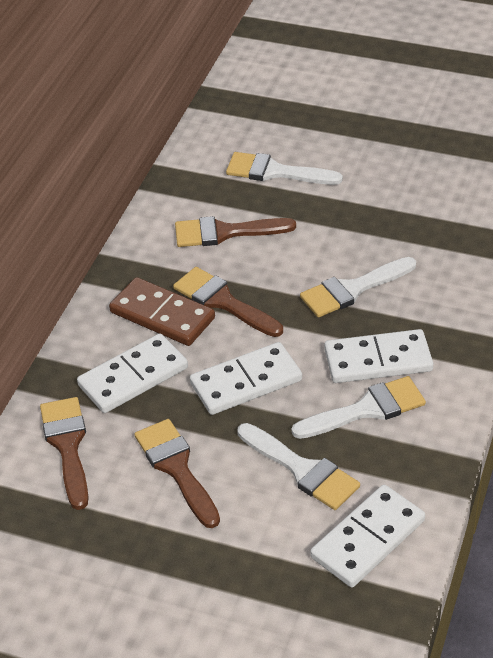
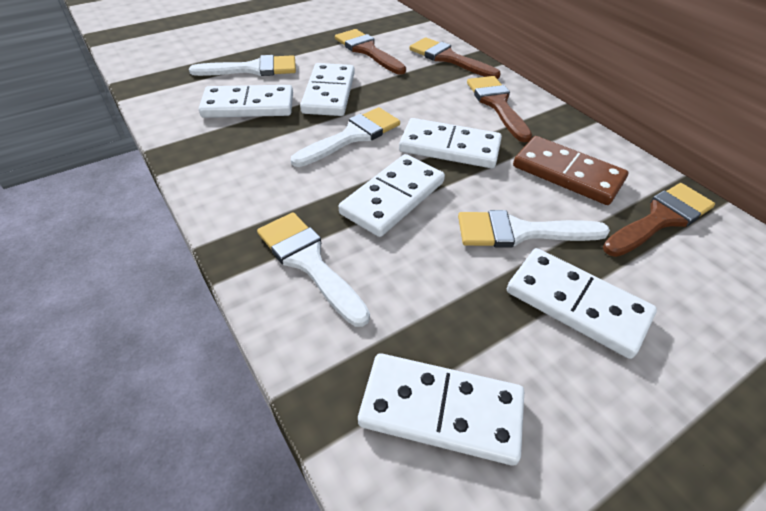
white domino: [77,334,188,413] [190,342,302,415] [310,485,425,587] [324,329,433,383] = 4 -> [199,85,293,118] [300,63,355,116] [339,154,445,237] [358,353,524,465] [399,118,502,168] [507,248,657,359] = 6

